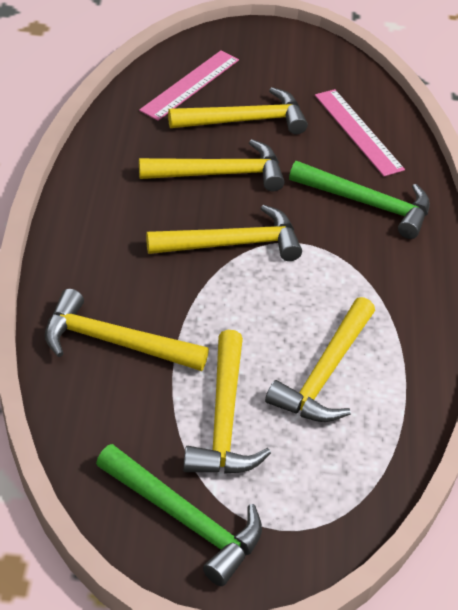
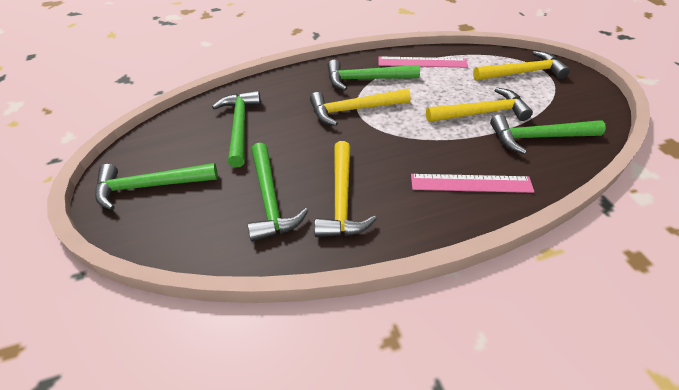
green hammer: [96,444,262,586] [289,161,430,239] = 2 -> [95,163,218,210] [212,91,261,168] [248,143,308,242] [328,60,420,91] [490,114,606,154] = 5
yellow hammer: [45,289,209,371] [139,139,285,191] [146,205,302,261] [168,87,308,134] [183,330,271,474] [265,297,375,422] = 6 -> [310,89,411,126] [314,141,377,237] [426,88,533,122] [473,51,570,80] = 4

